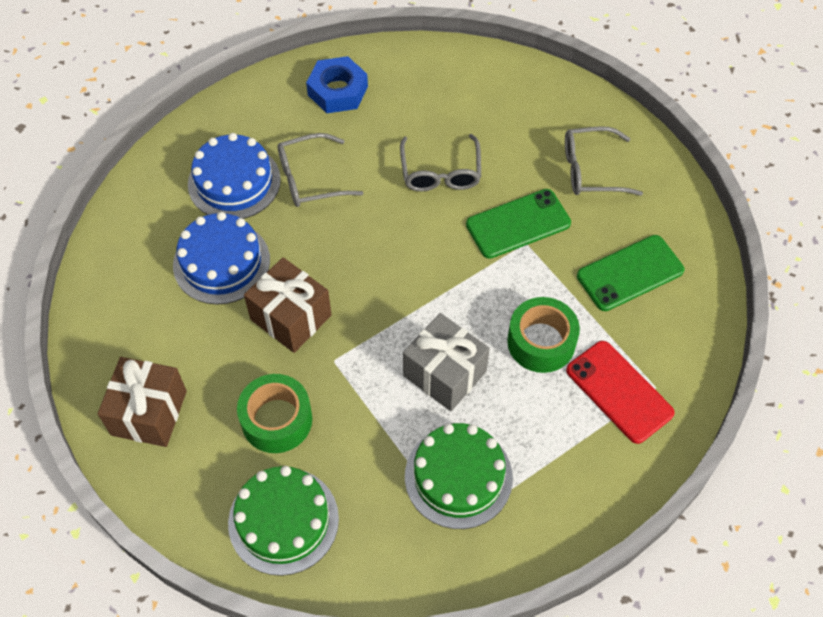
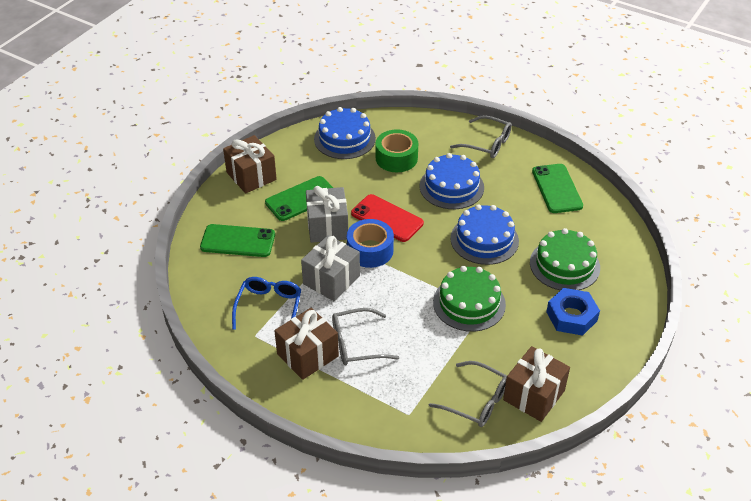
blue cake: [173,212,270,305] [188,133,281,219] = 2 -> [314,107,376,159] [420,153,484,209] [450,204,519,265] = 3
blue glasses: none = 0 -> [232,277,301,330] = 1
blue tape: none = 0 -> [347,219,394,268] = 1
brown gift: [98,357,187,447] [244,257,332,353] = 2 -> [223,135,277,193] [274,308,339,380] [503,346,570,422] = 3
green phone: [466,189,571,259] [577,235,684,311] = 2 -> [200,224,275,257] [265,176,333,221] [532,164,583,213] = 3
green tape: [237,374,312,453] [507,297,580,373] = 2 -> [376,129,418,172] = 1
grey gift: [403,313,490,411] = 1 -> [301,235,360,301] [306,186,348,243] = 2

